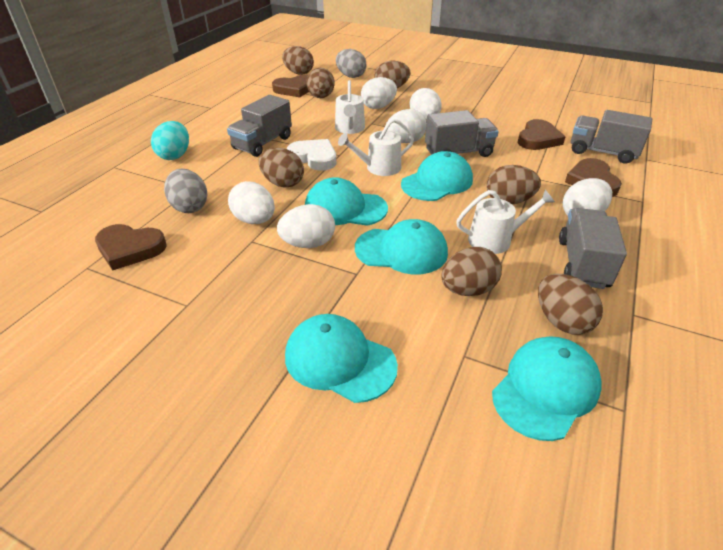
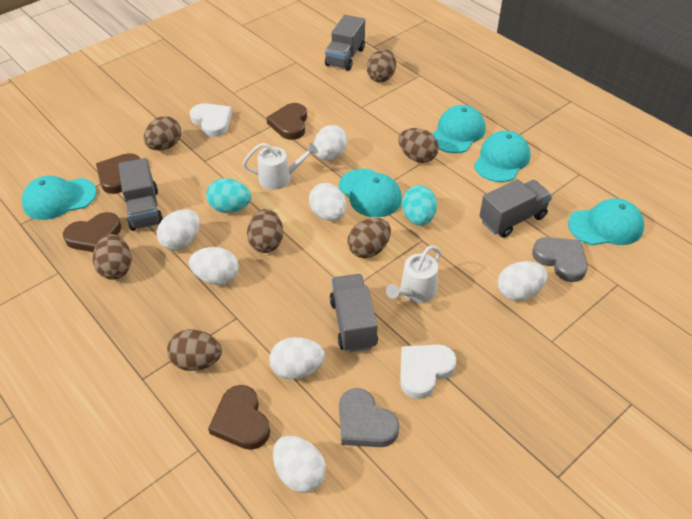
grey egg: [164,169,207,213] [336,49,367,78] = 2 -> none = 0
grey heart: none = 0 -> [339,388,400,447] [532,237,588,282] = 2
turquoise egg: [151,121,189,160] = 1 -> [206,178,251,213] [402,185,437,225] = 2
white egg: [228,181,275,224] [277,204,335,248] [361,77,397,109] [386,109,427,143] [410,88,442,121] [563,178,612,215] = 6 -> [157,209,200,250] [189,247,239,285] [269,337,325,379] [273,436,326,493] [309,183,346,221] [314,125,347,161] [498,261,547,301] = 7
white heart: [287,139,336,171] = 1 -> [190,103,232,137] [400,344,457,399] = 2
white watering can: [335,80,365,134] [338,118,414,176] [456,190,555,254] = 3 -> [243,143,318,190] [386,246,441,303] = 2

